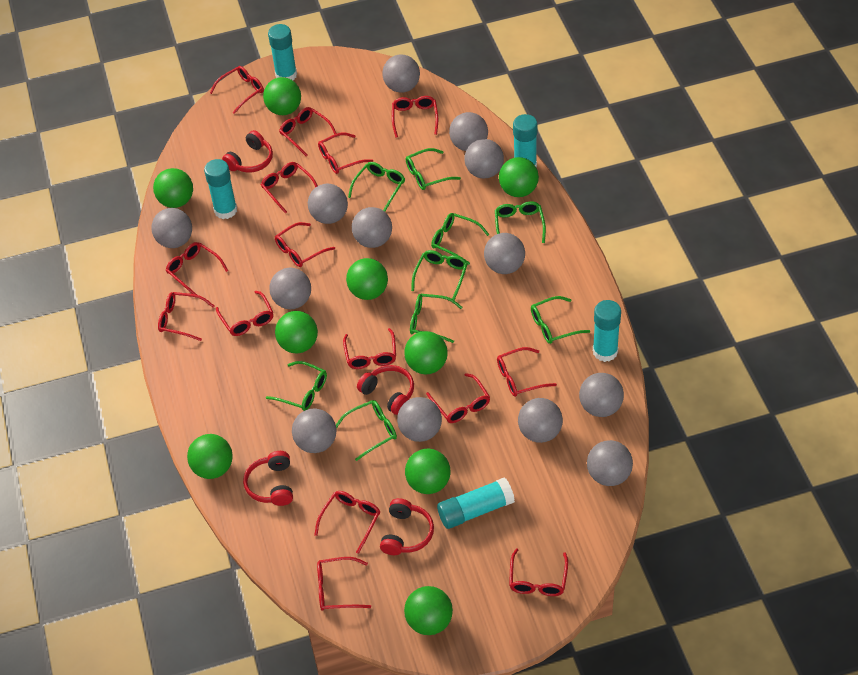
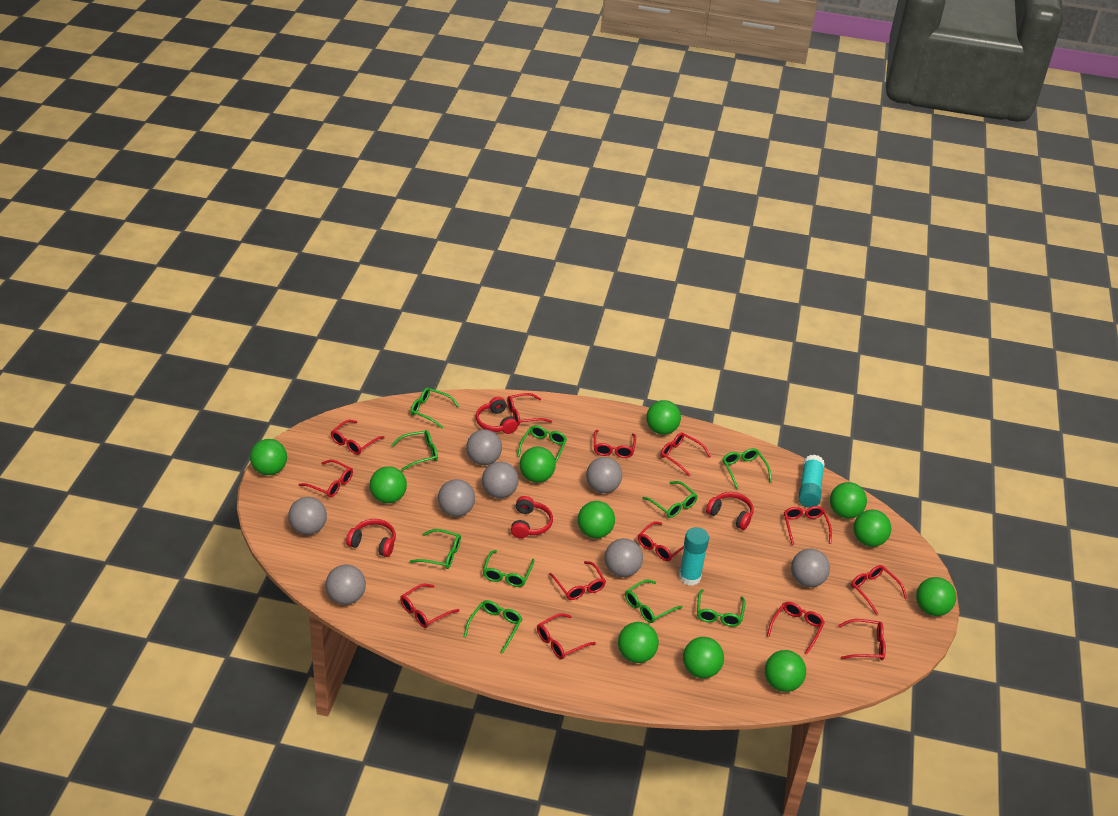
green ball: [153,168,193,208] [187,434,233,479] [263,77,301,115] [275,311,318,353] [346,258,388,300] [404,331,448,374] [404,586,453,635] [405,449,451,494] [499,157,539,197] = 9 -> [250,439,287,475] [370,466,407,503] [520,446,556,483] [578,501,615,538] [618,622,659,663] [646,400,681,435] [683,637,724,678] [765,650,806,692] [830,482,867,519] [853,510,891,547] [916,577,956,616] = 11
green glasses: [266,361,327,411] [336,400,397,461] [348,162,405,212] [406,148,461,190] [410,294,463,343] [411,250,468,300] [431,213,490,265] [495,202,546,243] [531,296,590,344] = 9 -> [391,430,438,471] [409,529,461,569] [410,387,459,428] [464,600,522,653] [483,550,534,587] [517,425,567,463] [625,579,683,623] [642,481,698,518] [697,589,746,627] [722,448,772,489] = 10
grey ball: [151,208,192,248] [269,268,311,309] [292,409,337,453] [308,184,348,224] [352,207,392,248] [382,54,420,93] [397,397,442,442] [449,112,488,151] [464,139,504,178] [484,233,525,274] [518,398,563,443] [579,373,624,417] [587,440,633,486] = 13 -> [288,497,327,535] [325,565,366,605] [438,479,475,517] [466,429,502,465] [482,462,519,498] [586,457,622,493] [605,538,643,577] [791,549,830,587] = 8
red glasses: [158,292,214,341] [166,242,228,295] [210,66,264,114] [216,291,273,336] [261,162,318,214] [275,222,335,267] [279,107,337,157] [314,491,381,554] [317,557,371,611] [318,132,373,174] [343,328,396,369] [392,96,438,138] [426,373,490,423] [497,347,557,397] [509,548,568,596] = 15 -> [298,460,353,498] [331,420,385,455] [400,583,459,628] [507,393,552,426] [537,613,596,659] [549,561,606,600] [594,430,636,458] [638,521,684,561] [660,432,711,476] [767,602,825,655] [784,506,832,545] [838,619,886,660] [851,565,907,615] = 13
turquoise glue stick: [204,159,237,219] [268,24,297,80] [437,477,515,529] [513,114,537,167] [593,300,621,362] = 5 -> [679,527,709,586] [798,455,825,508] = 2

